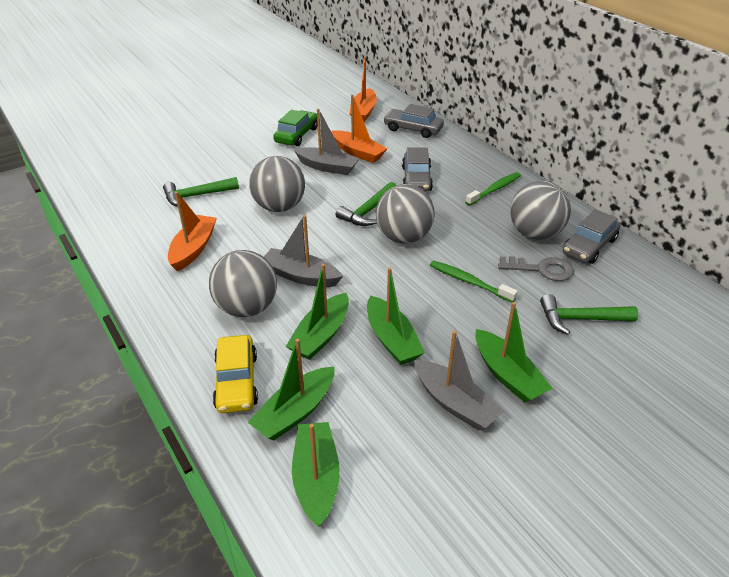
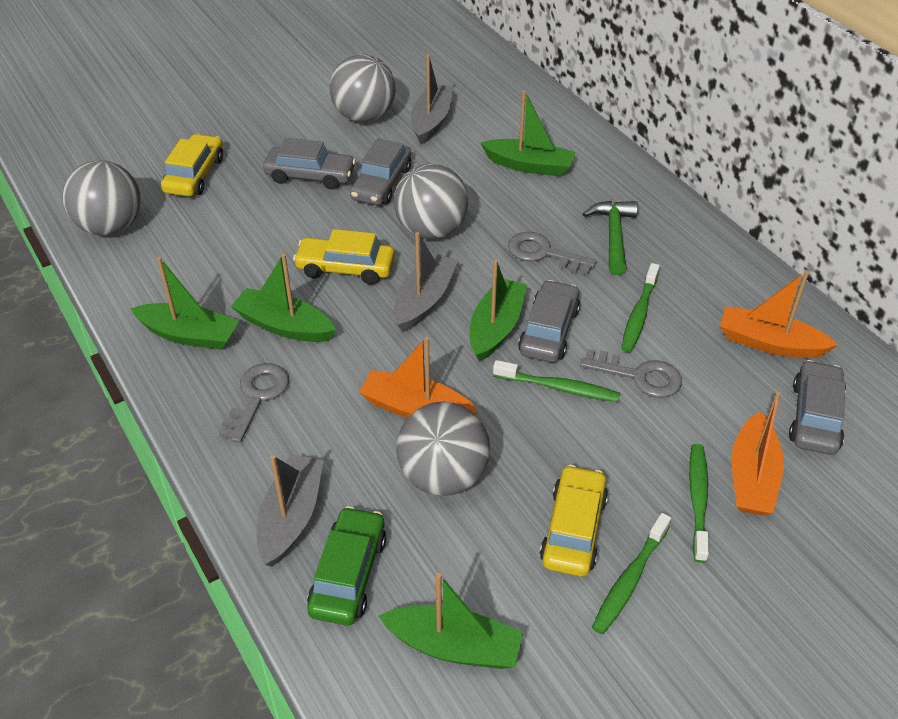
green hammer: [163,177,239,207] [336,182,396,226] [540,294,638,335] = 3 -> [583,201,638,275] = 1
green toothbrush: [430,261,518,302] [465,172,521,206] = 2 -> [493,360,620,402] [592,513,671,634] [621,263,660,352] [689,444,709,563] = 4
grey car: [383,104,444,138] [402,147,433,192] [563,209,621,264] = 3 -> [263,138,356,190] [350,138,411,205] [518,280,580,362] [789,360,846,455] = 4
grey key: [498,256,574,281] = 1 -> [219,363,289,443] [508,232,596,275] [580,349,682,398] = 3
yellow car: [213,335,258,413] = 1 -> [161,134,223,197] [293,229,395,284] [540,465,608,577] = 3

